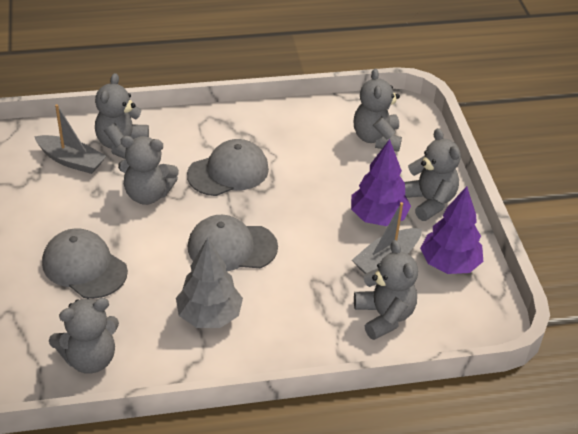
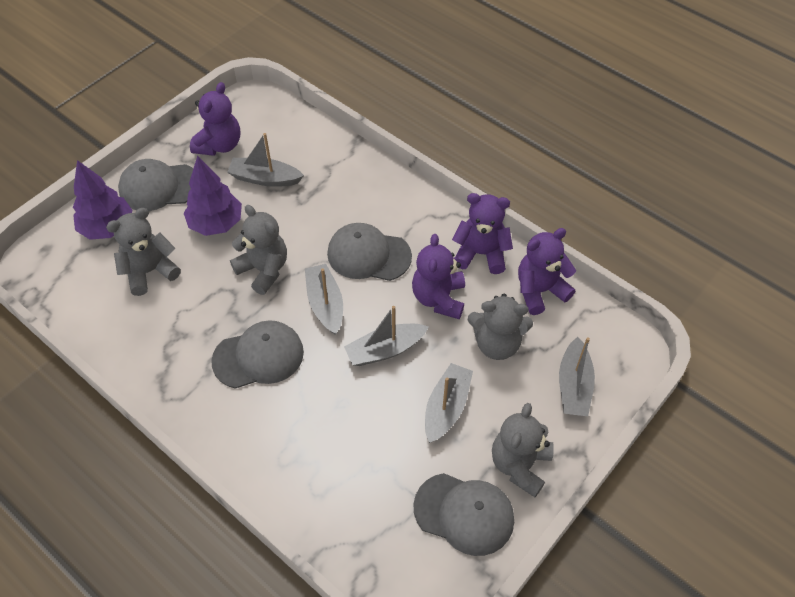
grey boat: [34,104,106,174] [352,202,422,274] = 2 -> [227,133,304,187] [305,264,343,335] [344,306,429,366] [425,363,473,443] [559,337,595,416] = 5
grey cap: [42,228,128,299] [187,139,269,196] [188,215,278,271] = 3 -> [118,159,193,211] [211,320,304,389] [327,223,412,281] [413,473,514,556] = 4
grey teddy bear: [49,298,119,374] [95,73,149,159] [118,136,179,205] [354,69,402,152] [354,240,418,340] [404,128,461,221] = 6 -> [106,208,181,296] [230,205,287,295] [468,294,533,360] [492,403,554,497] = 4
grey tree: [176,237,243,328] = 1 -> none = 0
purple teddy bear: none = 0 -> [190,82,240,156] [412,234,465,319] [452,193,513,274] [518,228,576,315] = 4

